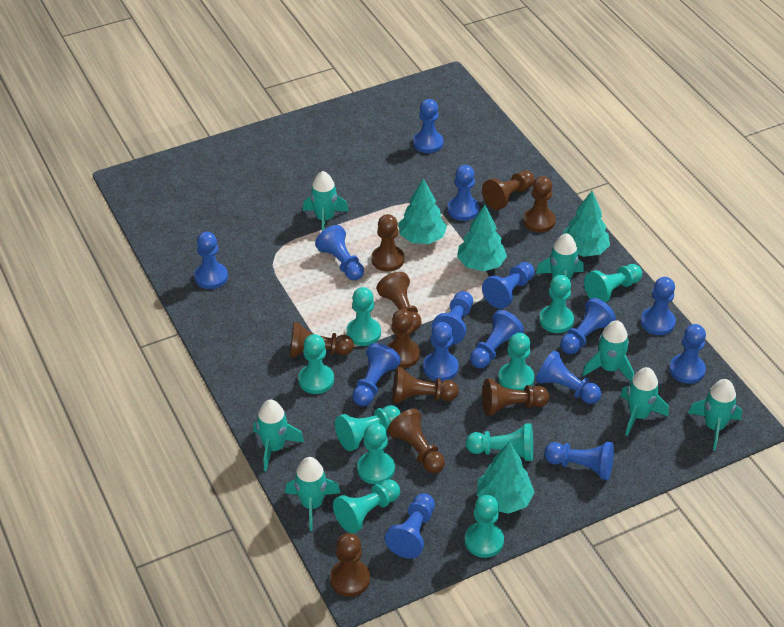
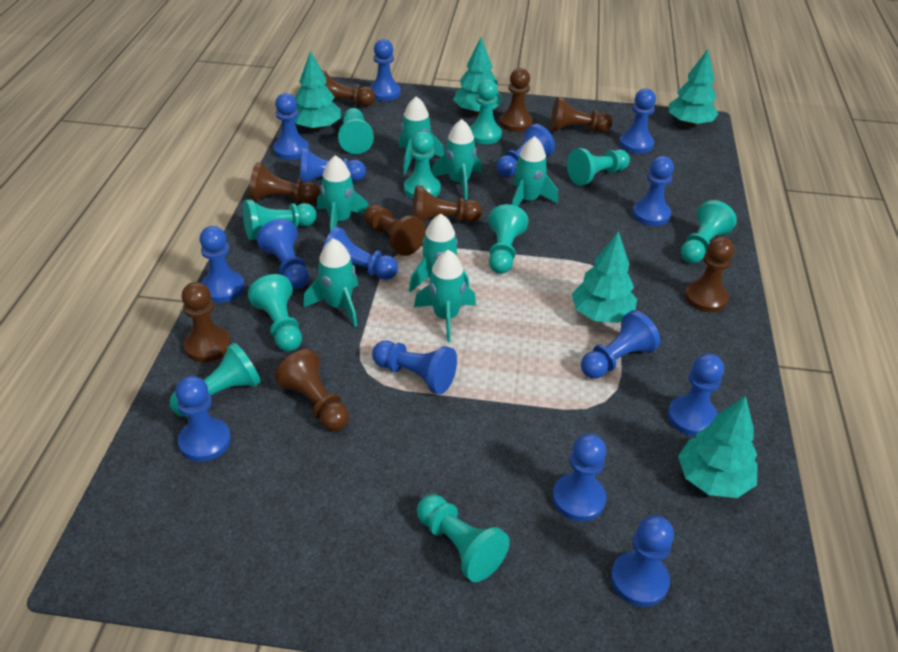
brown pawn: [290,322,354,358] [330,533,370,597] [371,214,404,271] [376,272,422,331] [387,309,420,368] [387,409,445,473] [393,367,458,404] [482,170,535,210] [482,379,549,415] [523,176,556,232] = 10 -> [181,282,231,362] [249,162,320,204] [275,349,349,431] [322,70,375,106] [364,204,426,256] [412,185,482,222] [500,68,533,132] [550,97,613,133] [685,237,734,312] = 9
turquoise tree: [398,178,447,244] [457,205,507,271] [477,441,535,514] [562,191,610,257] = 4 -> [294,51,341,131] [453,37,502,114] [572,231,637,323] [669,49,719,127] [678,396,758,498] = 5

